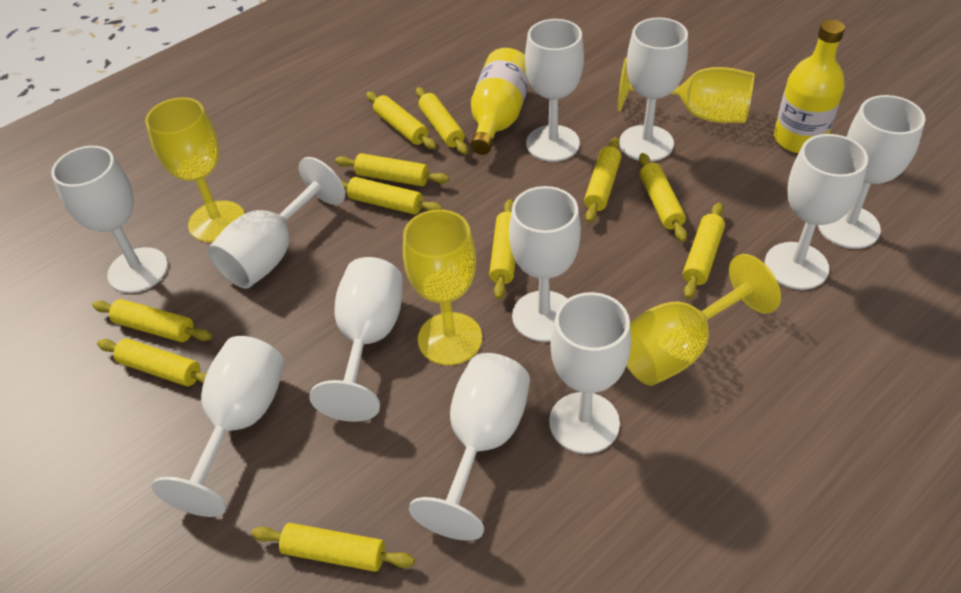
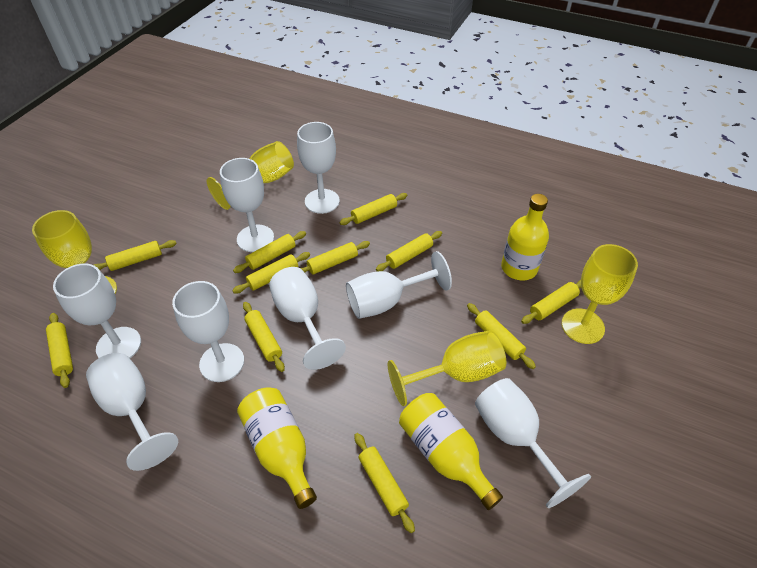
white goblet: [51,146,168,293] [152,336,284,517] [208,157,345,289] [309,257,403,422] [409,353,530,541] [509,186,581,342] [525,19,584,162] [549,292,631,454] [619,18,688,162] [765,134,868,290] [818,95,925,249] = 11 -> [53,263,141,358] [86,353,178,471] [172,281,244,382] [220,158,274,252] [269,267,346,370] [297,122,340,214] [346,251,452,319] [475,378,591,508] = 8
yellow bottle: [470,48,530,155] [774,19,845,153] = 2 -> [237,387,317,509] [399,393,503,510] [501,194,549,281] = 3

